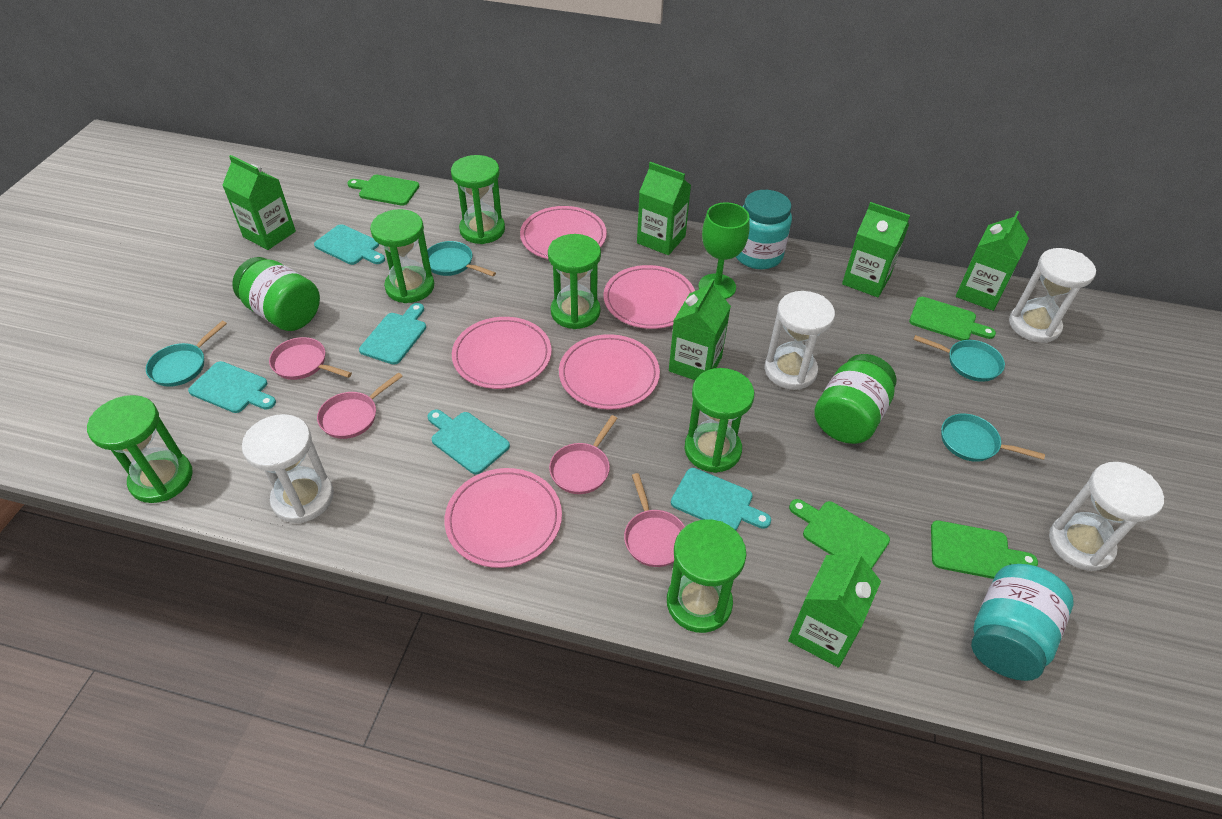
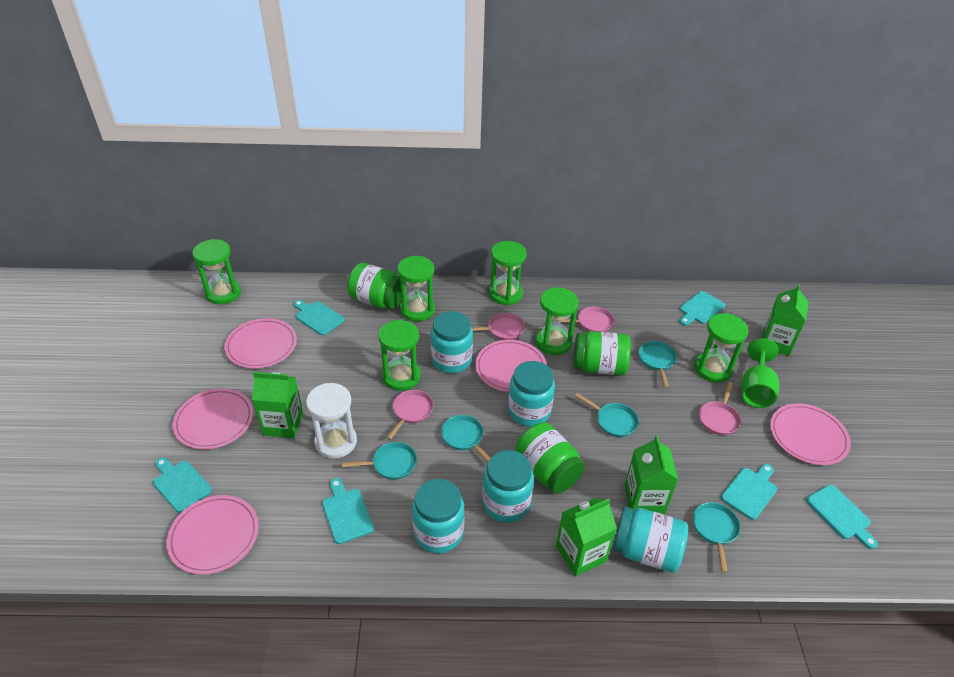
green carton: [222,155,296,250] [637,162,691,255] [669,279,731,380] [788,549,881,668] [842,202,910,297] [956,211,1029,311] = 6 -> [252,372,303,438] [556,498,617,576] [625,436,678,514] [762,284,809,356] = 4
green cutting board: [348,175,419,206] [789,499,890,569] [909,297,996,341] [931,520,1038,579] = 4 -> none = 0
green jar: [232,257,320,331] [814,354,896,444] = 2 -> [347,263,402,309] [515,422,585,493] [574,331,631,375] = 3
turquoise cutting board: [188,361,276,413] [314,224,385,265] [359,303,426,365] [427,410,510,475] [671,468,771,530] = 5 -> [153,457,212,513] [294,300,344,335] [322,478,374,544] [680,291,725,326] [721,464,777,520] [806,485,878,549] = 6
turquoise jar: [736,190,792,269] [971,564,1074,681] = 2 -> [412,479,464,553] [431,311,473,373] [482,450,534,522] [508,361,555,427] [613,506,688,573] = 5
turquoise pan: [146,321,227,387] [427,241,496,277] [913,335,1005,382] [941,414,1045,462] = 4 -> [342,442,417,480] [441,415,490,462] [575,393,639,437] [639,341,677,387] [693,502,740,573] = 5
white hourglass: [242,414,334,523] [765,291,835,390] [1009,248,1096,343] [1049,462,1164,571] = 4 -> [306,383,357,459] = 1

